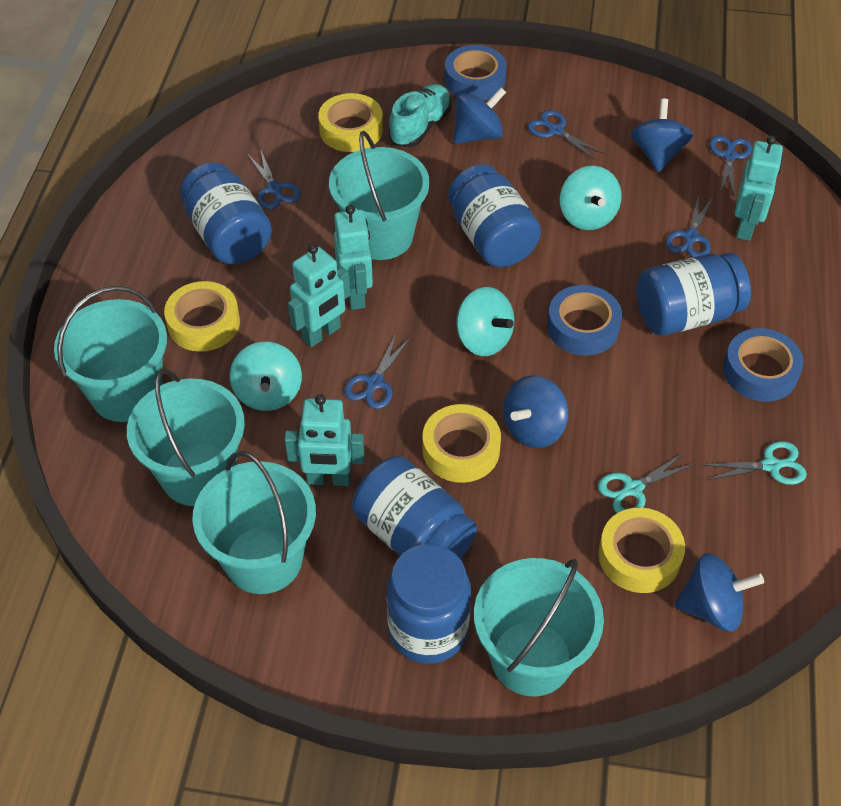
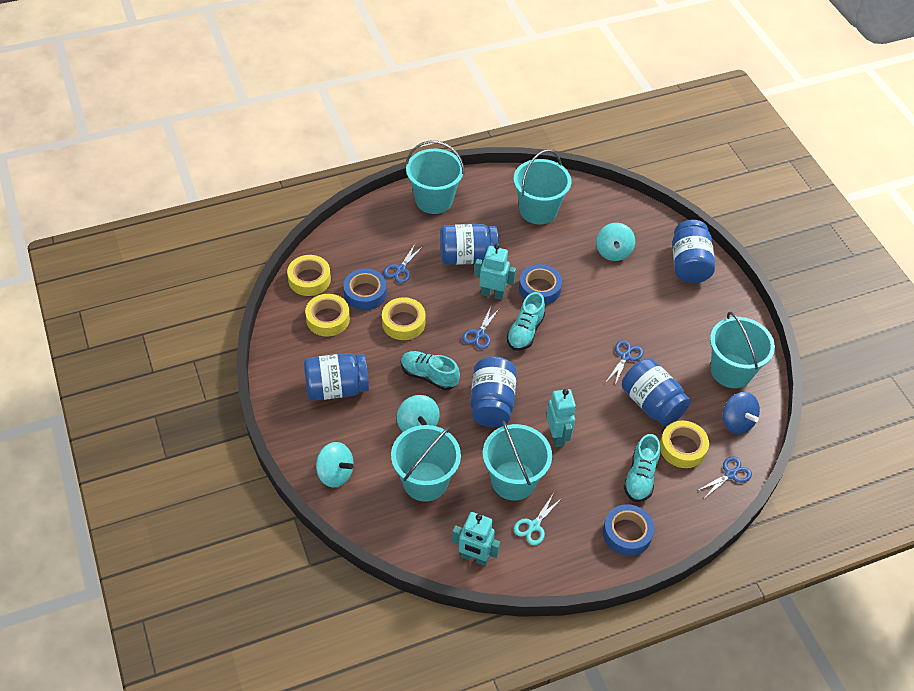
blue scissors: [248,149,300,209] [344,334,411,409] [528,110,604,160] [666,194,713,257] [709,135,752,195] = 5 -> [383,244,423,283] [462,307,500,349] [606,340,643,385] [697,456,752,498] = 4
blue spinning top: [453,88,506,144] [503,375,568,448] [631,99,693,173] [675,553,764,631] = 4 -> [722,392,760,434] = 1
turquoise robot: [284,394,365,486] [288,244,351,347] [334,205,373,310] [735,135,783,241] = 4 -> [452,512,500,566] [474,244,516,300] [546,389,576,447] = 3
turquoise scissors: [598,452,695,513] [703,441,807,485] = 2 -> [514,494,562,545] = 1
turquoise shoe: [389,84,451,147] = 1 -> [401,351,460,390] [507,292,545,351] [624,434,661,502] = 3

